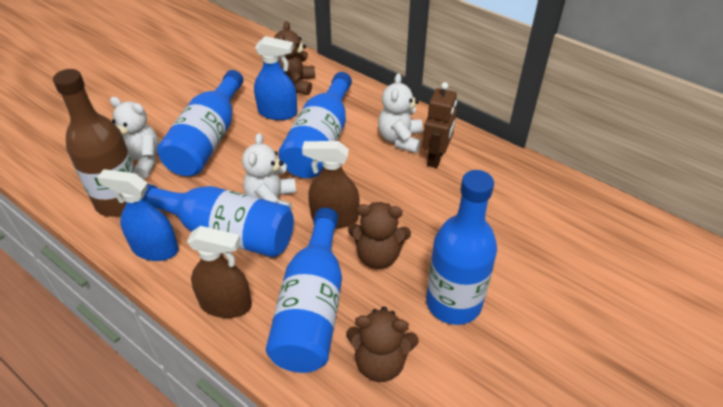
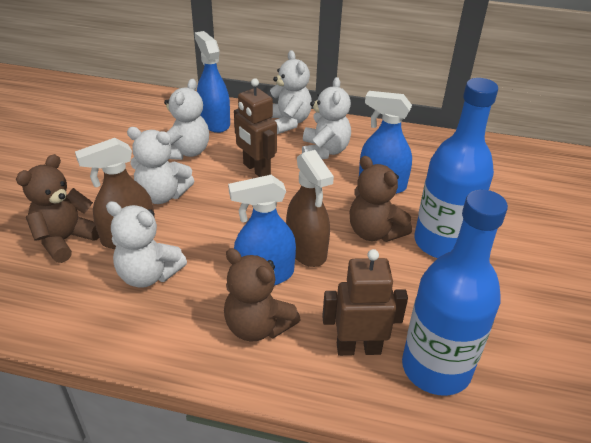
blue bottle: [144,184,294,257] [157,70,243,176] [266,208,342,373] [278,72,352,178] [426,170,497,325] = 5 -> [402,190,508,396] [414,78,498,258] = 2
blue spray bottle: [97,169,179,261] [254,36,297,120] = 2 -> [195,31,230,133] [228,175,296,286] [359,91,412,194] = 3
brown bottle: [53,69,137,217] = 1 -> none = 0
brown robot: [423,82,457,168] = 1 -> [234,78,277,177] [322,249,408,356] = 2
white teddy bear: [110,97,159,179] [242,133,296,211] [378,74,423,153] = 3 -> [106,201,187,288] [127,127,194,204] [164,79,209,160] [270,50,312,134] [302,77,351,159] = 5

